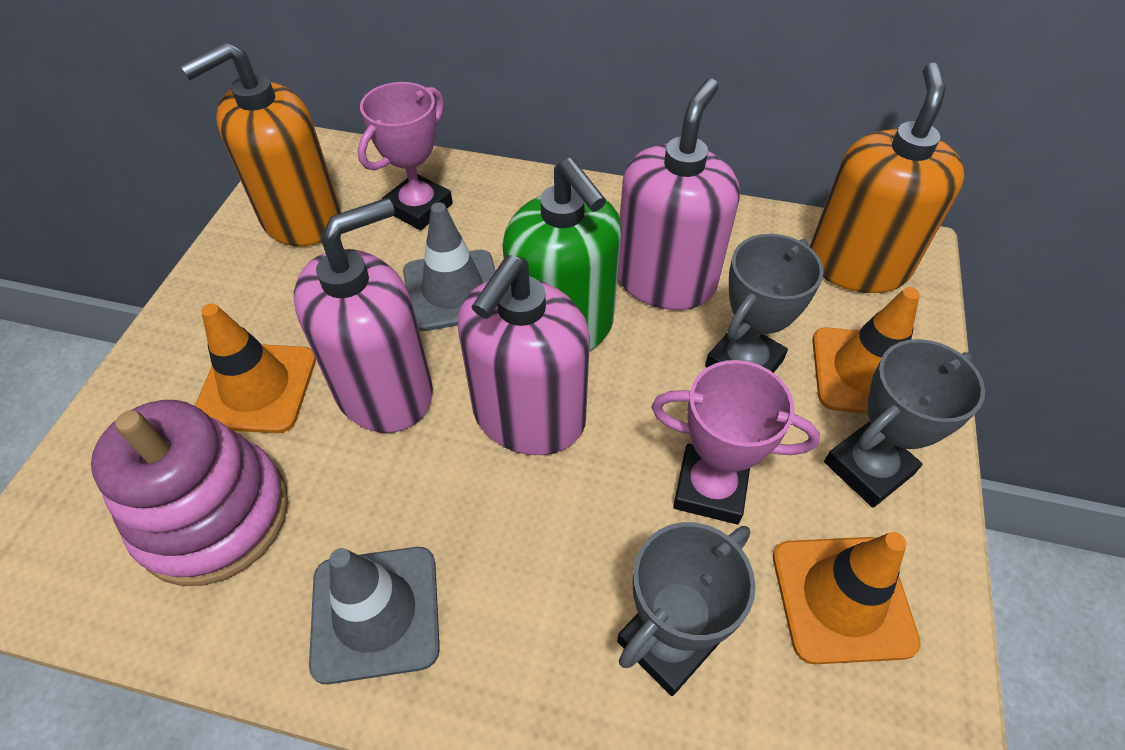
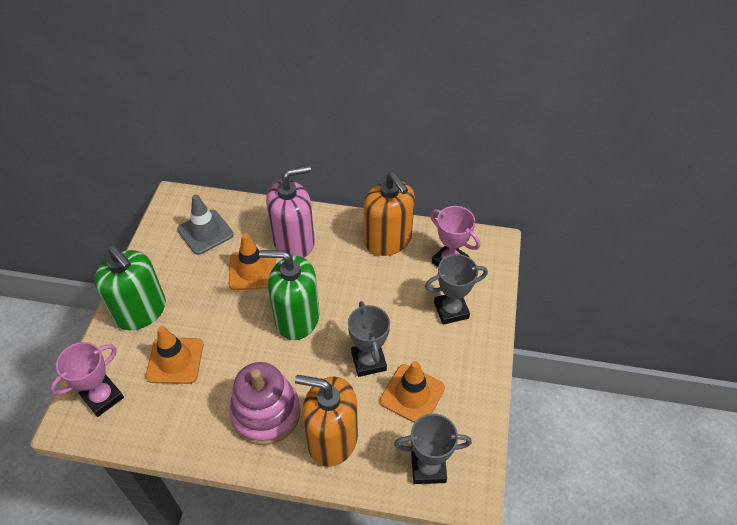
green soap dispenser: [503,158,622,351] = 1 -> [94,246,166,330] [259,250,320,340] = 2
grey traffic cone: [309,547,440,684] [403,202,496,331] = 2 -> [177,194,233,255] = 1
pink soap dispenser: [294,198,433,433] [458,255,590,455] [618,79,740,310] = 3 -> [266,165,315,258] = 1

